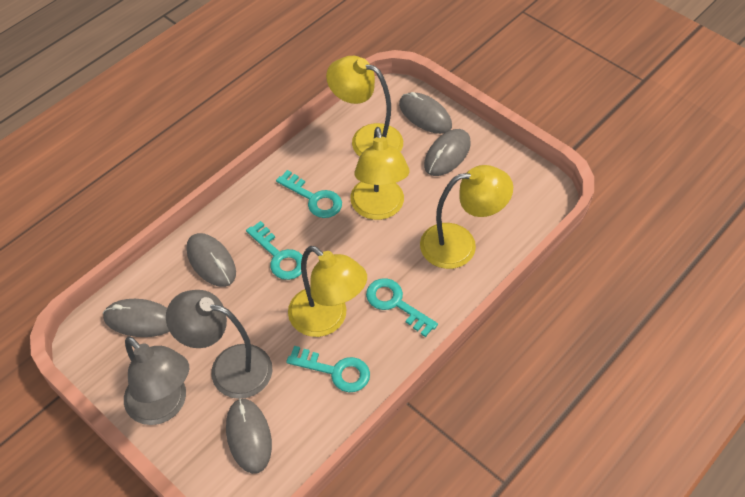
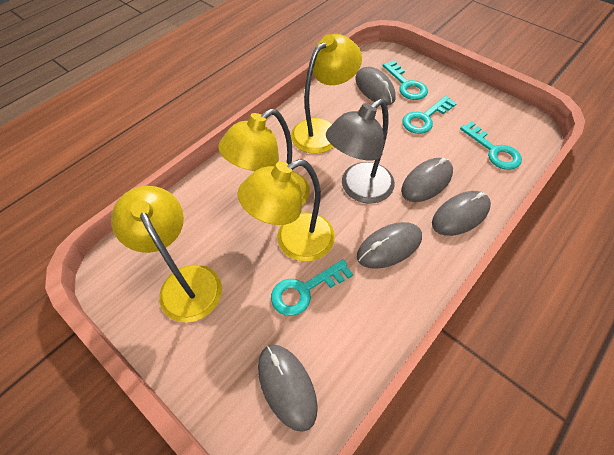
grey lamp: [124,336,189,425] [166,290,273,399] = 2 -> [326,99,395,204] = 1

